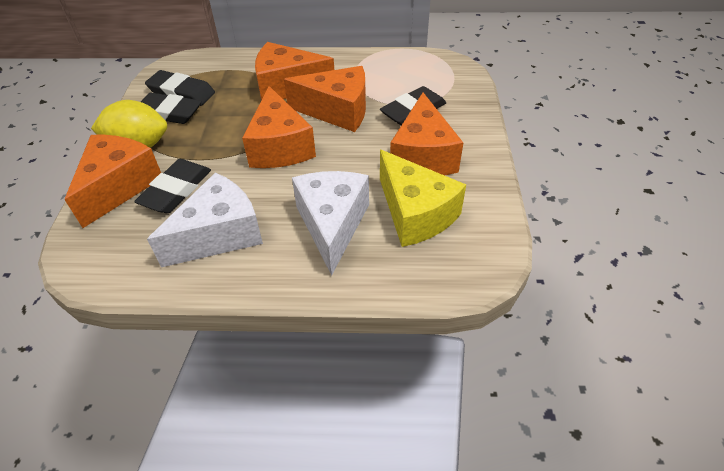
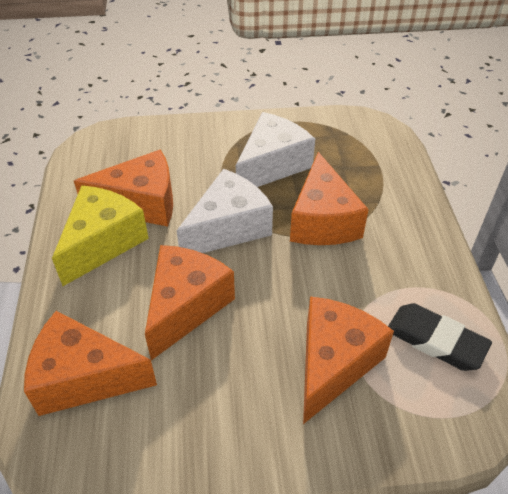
black eraser: [134,159,211,213] [141,93,202,124] [145,70,215,106] [380,86,446,125] = 4 -> [388,303,492,371] = 1
yellow lemon: [91,100,167,148] = 1 -> none = 0

